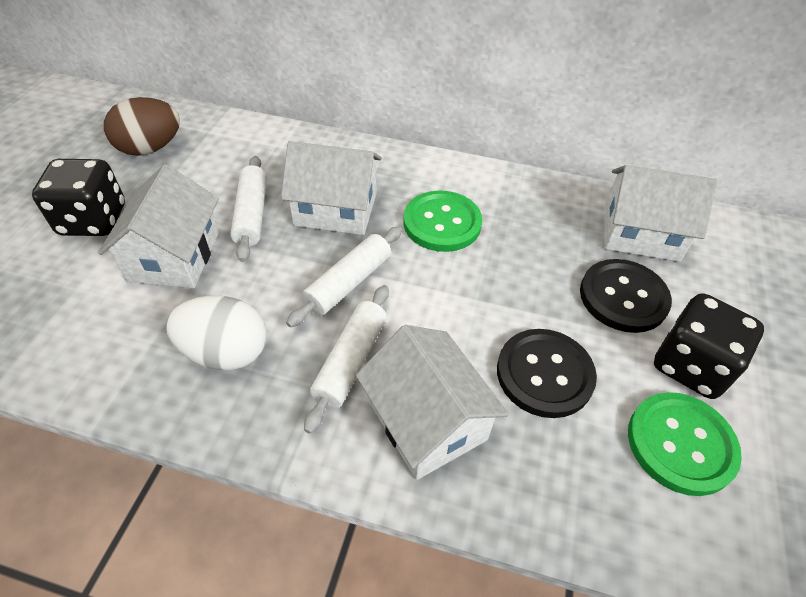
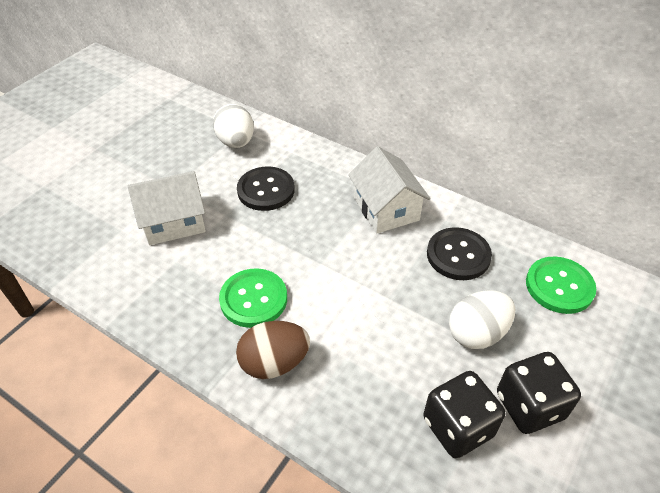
white egg: [166,295,267,370] = 1 -> [213,104,254,148] [449,290,515,349] = 2
white house: [98,164,219,288] [281,141,382,235] [356,325,509,480] [604,165,717,262] = 4 -> [128,171,206,245] [348,146,431,234] = 2
white rolling pin: [230,156,267,262] [286,226,402,327] [304,285,389,434] = 3 -> none = 0

